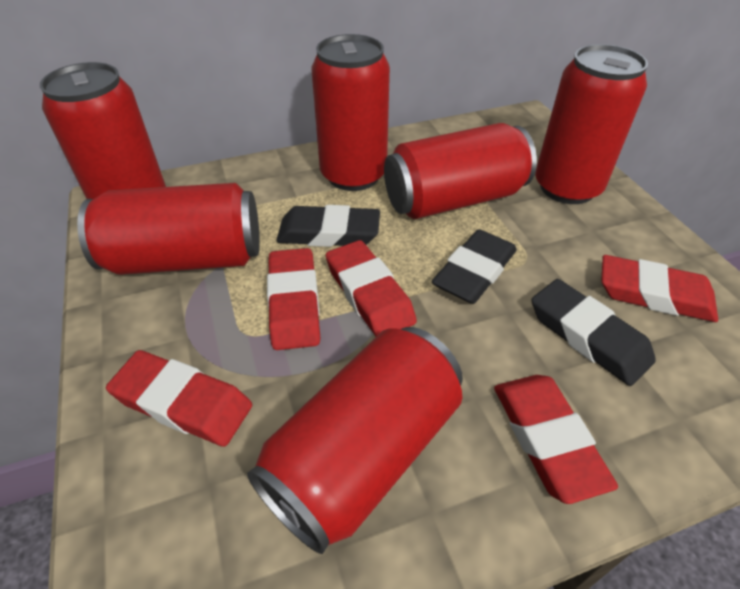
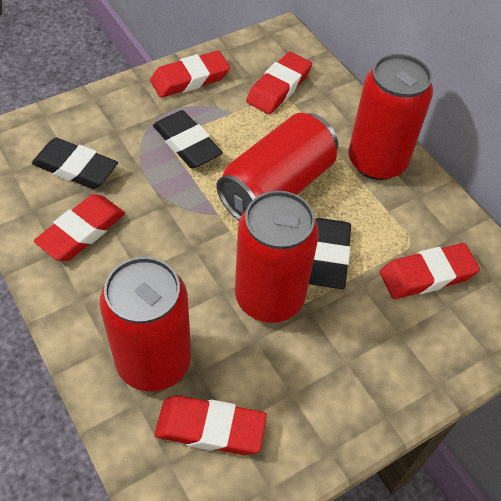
red can: [40,62,166,199] [77,183,260,275] [247,327,463,554] [311,34,390,191] [384,123,537,219] [535,44,648,204] = 6 -> [99,257,191,392] [217,113,338,220] [235,191,319,323] [349,54,433,180] = 4

